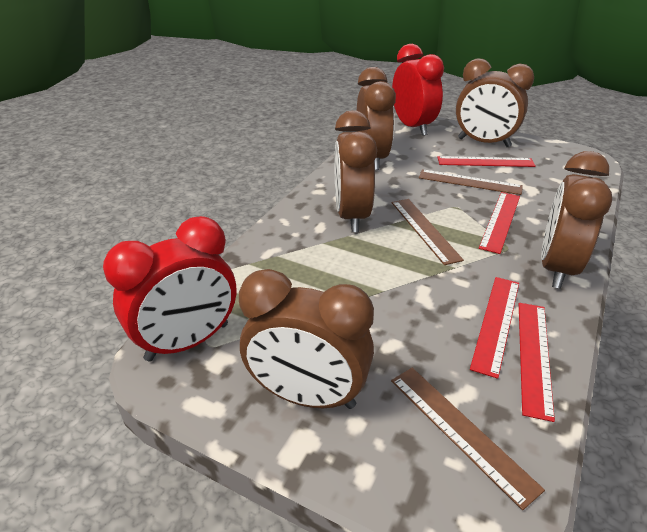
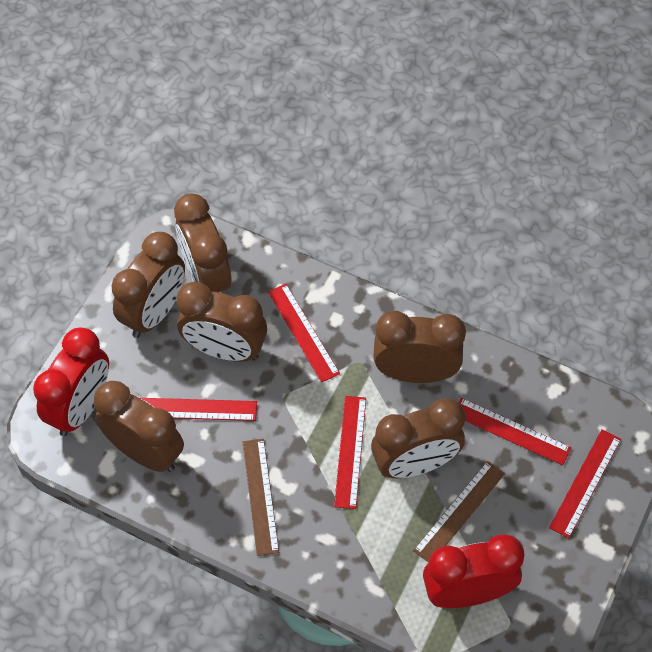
brown clock: [239,269,374,409] [335,110,377,232] [357,67,396,170] [456,58,534,147] [541,151,612,289] = 5 -> [94,381,184,472] [111,232,185,338] [174,193,232,293] [176,282,267,362] [371,398,465,478] [373,311,466,383] = 6
brown ruler: [391,368,545,510] [392,199,464,265] [419,169,523,195] = 3 -> [243,439,279,556] [413,461,505,563] = 2
red ruler: [437,156,536,167] [470,277,519,379] [479,192,520,254] [519,303,555,422] = 4 -> [141,398,257,421] [268,284,340,383] [334,396,366,509] [458,398,571,465] [549,429,621,538] = 5

